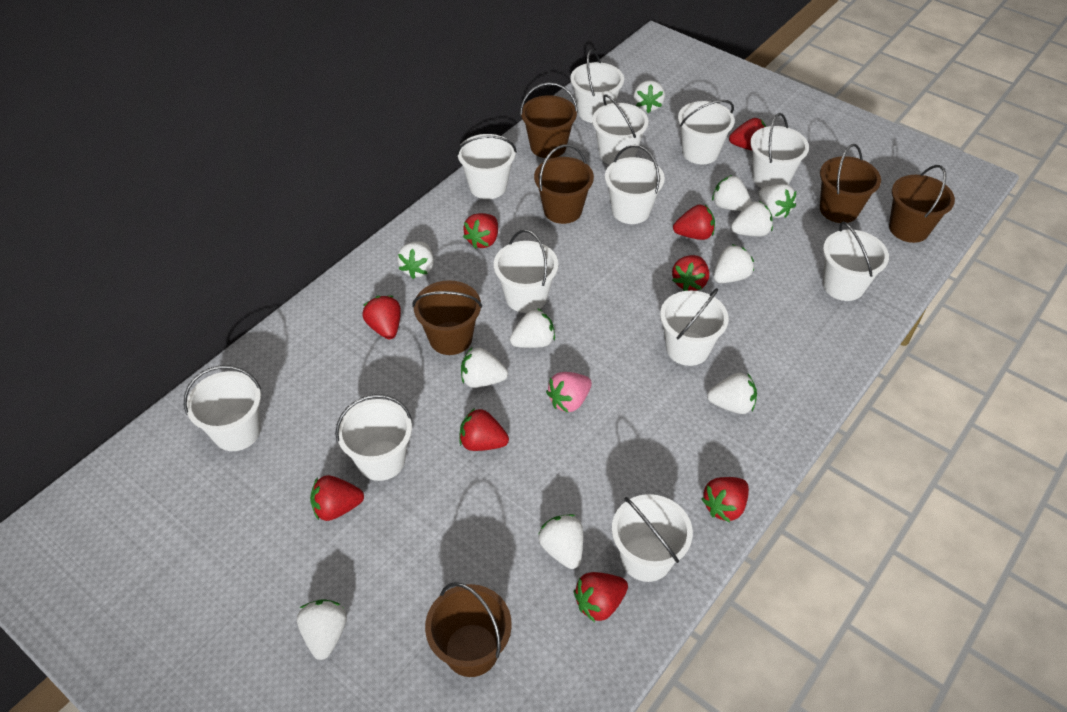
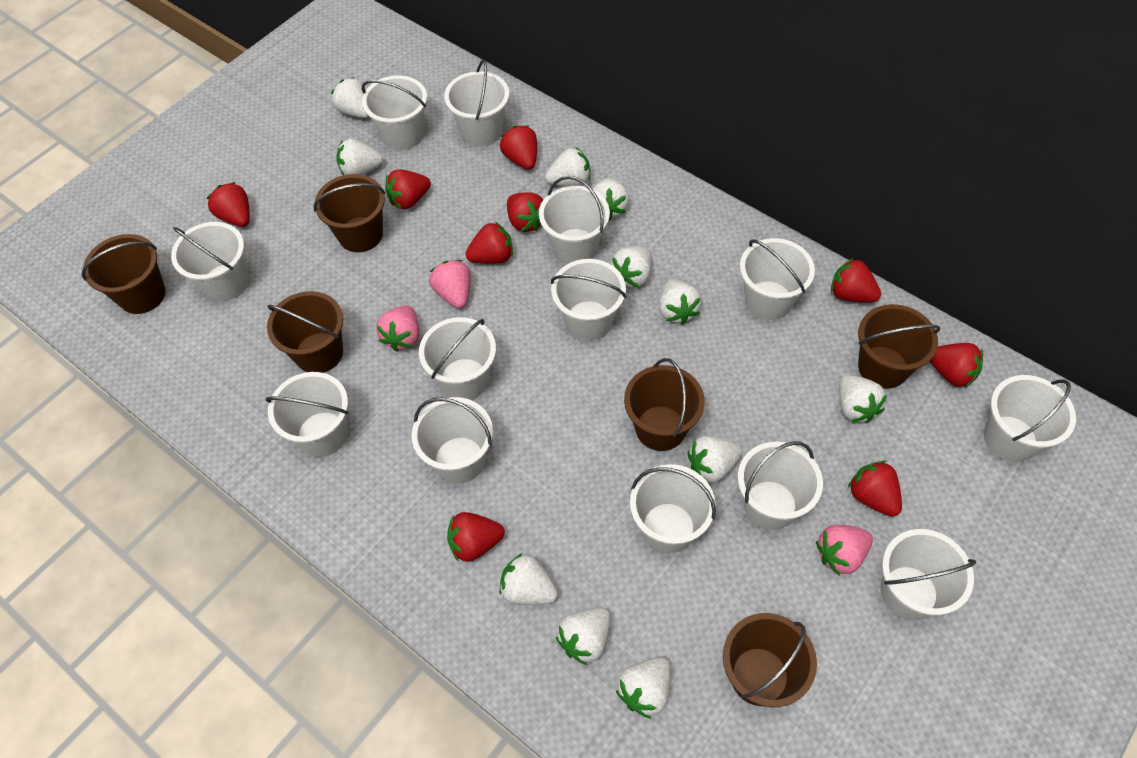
pink strawberry: [546,372,592,412] = 1 -> [376,305,419,352] [429,260,471,308] [816,525,873,576] = 3
white bucket: [184,365,261,451] [335,394,412,481] [456,134,517,199] [494,230,558,313] [570,49,624,123] [592,94,649,165] [605,145,665,224] [612,494,693,582] [660,288,729,366] [678,100,735,164] [750,113,809,188] [823,221,889,301] = 12 -> [171,222,249,302] [266,372,348,457] [362,75,427,150] [412,397,493,483] [419,317,496,400] [444,60,509,146] [539,176,610,264] [551,259,627,341] [630,464,716,553] [738,441,823,530] [740,238,815,320] [881,529,976,620] [984,375,1076,462] = 13

